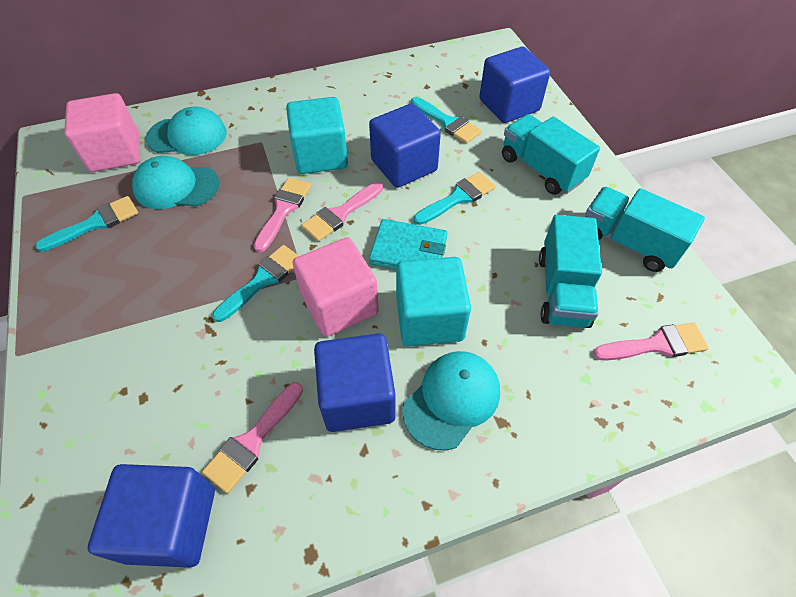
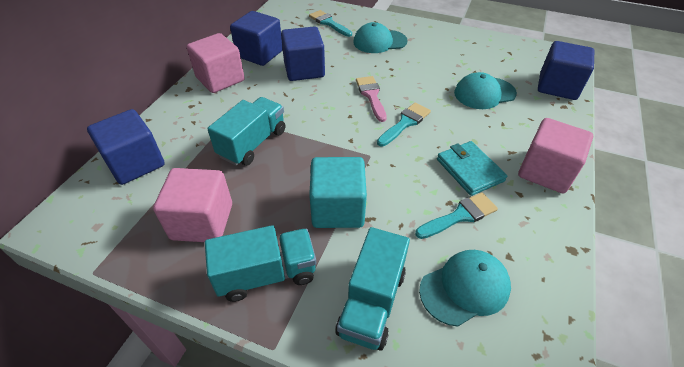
pink brush: [202,382,303,493] [254,178,311,252] [301,182,383,241] [593,322,709,361] = 4 -> [356,76,387,122] = 1
pink cube: [64,93,140,172] [293,237,379,337] = 2 -> [153,168,232,242] [187,33,245,93] [518,118,593,194] = 3
turquoise brush: [35,196,138,252] [212,245,299,322] [411,97,482,144] [414,172,496,225] = 4 -> [309,10,352,37] [377,103,431,147] [415,192,498,239] = 3
turquoise cube: [286,97,348,174] [396,257,471,346] = 2 -> [309,157,367,228] = 1

